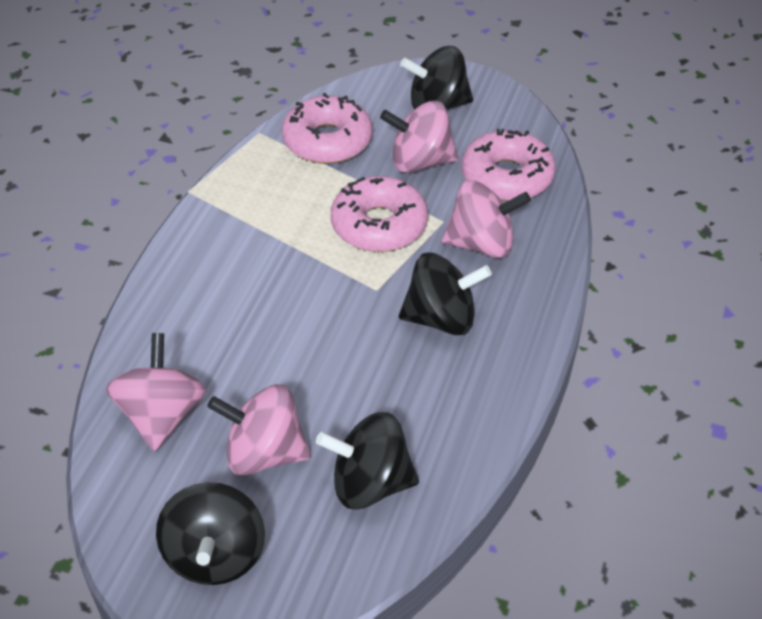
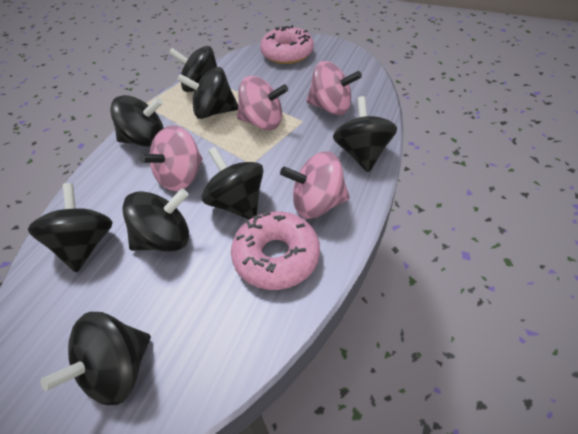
black spinning top: [156,482,265,585] [316,412,419,509] [399,253,492,335] [400,46,473,110] = 4 -> [28,183,113,273] [41,312,151,405] [110,95,164,147] [122,189,189,252] [169,46,217,92] [177,67,238,119] [202,147,263,220] [333,96,397,172] = 8
pink donut: [282,93,372,164] [331,176,428,252] [461,129,556,201] = 3 -> [231,211,320,290] [260,25,314,64] = 2

